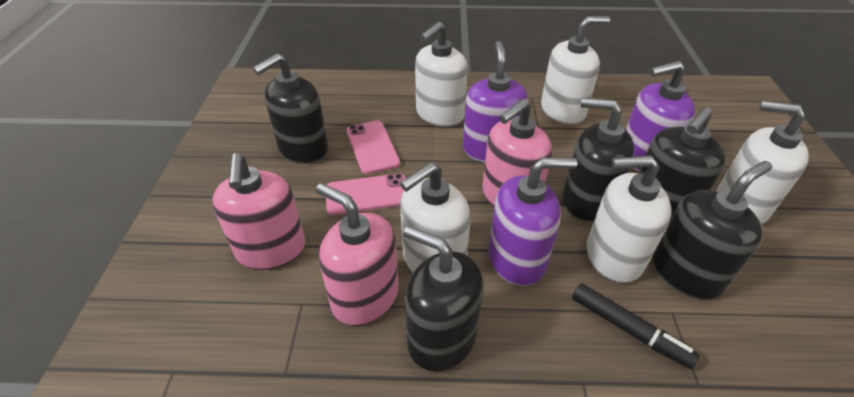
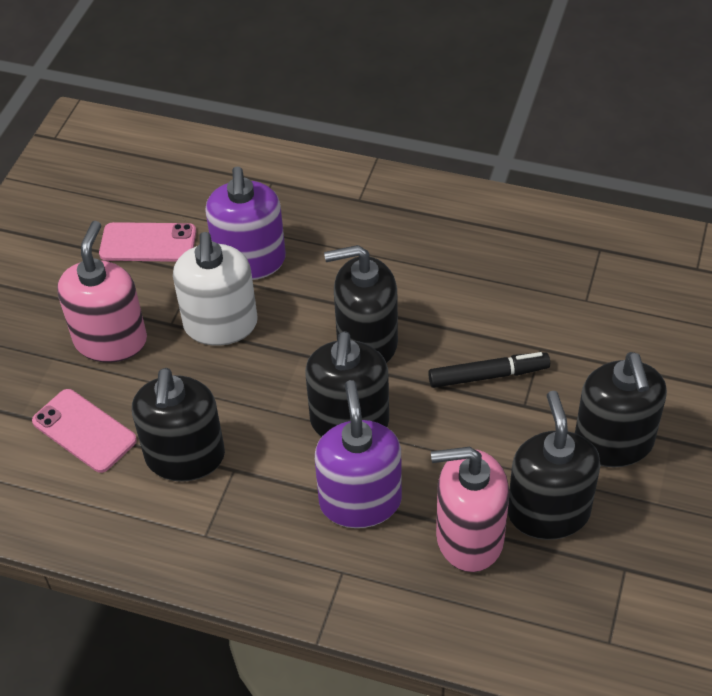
pink soap dispenser: [212,153,305,270] [316,183,399,326] [482,99,552,206] = 3 -> [57,221,147,363] [431,447,509,572] = 2
purple soap dispenser: [463,41,528,162] [489,157,578,286] [626,61,696,171] = 3 -> [205,167,286,280] [315,380,402,528] = 2
white soap dispenser: [400,162,471,272] [415,22,468,127] [541,16,610,125] [587,155,672,283] [716,101,809,224] = 5 -> [173,232,258,346] = 1

